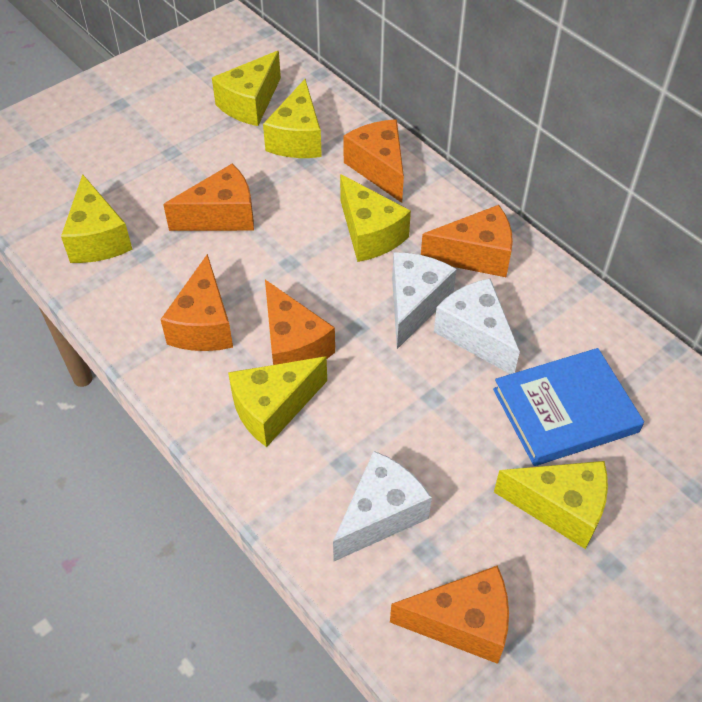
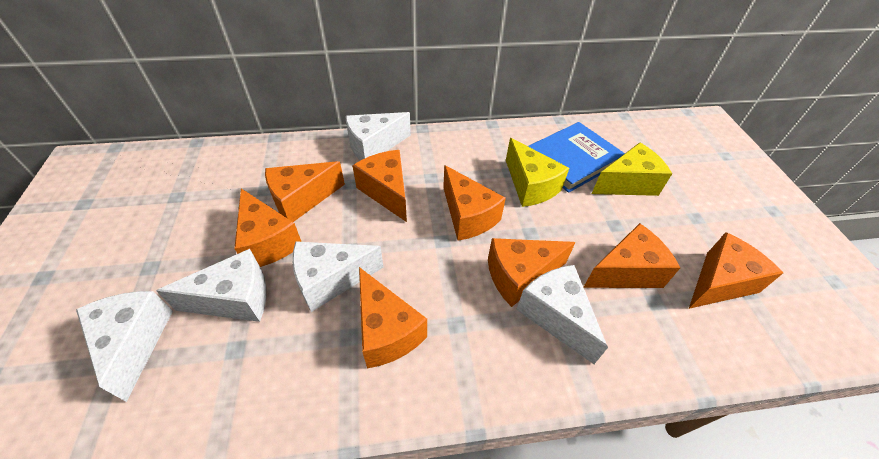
orange cheese: [160,254,233,351] [163,164,254,231] [265,280,335,365] [343,119,404,203] [390,565,509,664] [421,205,513,277] = 6 -> [234,188,301,267] [265,161,345,222] [352,150,407,222] [359,267,427,369] [443,165,506,241] [488,238,576,307] [583,223,680,288] [689,232,783,309] = 8
white cheese: [333,451,432,561] [392,252,457,349] [434,278,520,374] = 3 -> [76,291,173,402] [156,249,267,322] [292,241,384,312] [345,112,411,160] [516,265,608,364] = 5
yellow cheese: [61,174,133,263] [212,51,281,126] [228,356,327,447] [263,79,322,158] [340,174,411,262] [494,461,608,549] = 6 -> [506,138,569,207] [592,142,672,196] = 2

